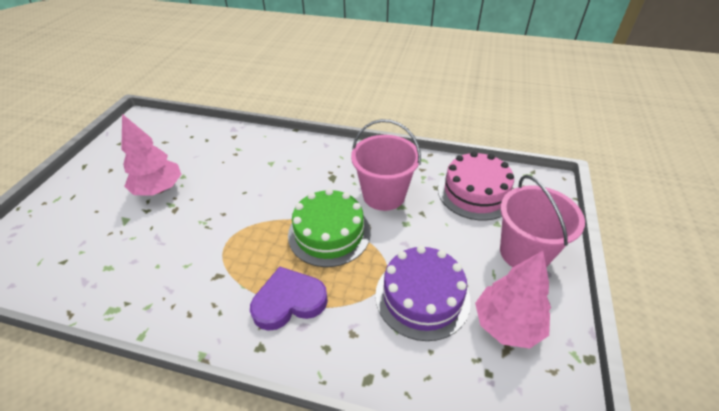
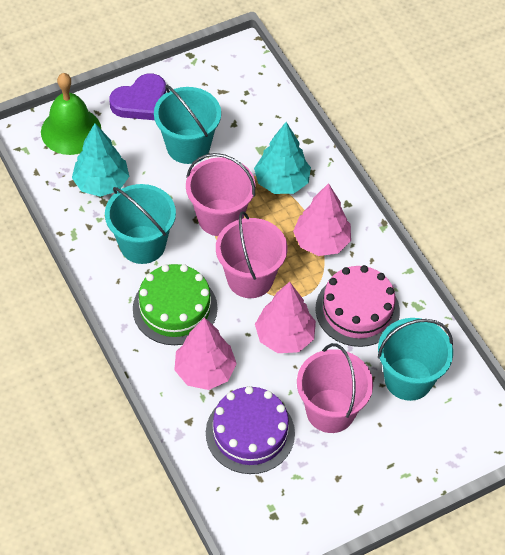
green bell: none = 0 -> [41,73,101,155] = 1
pink bucket: [351,119,421,211] [500,175,585,267] = 2 -> [186,153,256,236] [216,211,287,298] [297,343,373,433] = 3
pink tree: [121,114,181,195] [475,251,551,349] = 2 -> [174,317,237,390] [255,282,316,353] [293,183,351,256] = 3
turquoise bucket: none = 0 -> [105,184,176,264] [154,85,221,164] [378,318,453,401] = 3
turquoise tree: none = 0 -> [72,123,129,197] [254,122,311,194] = 2

